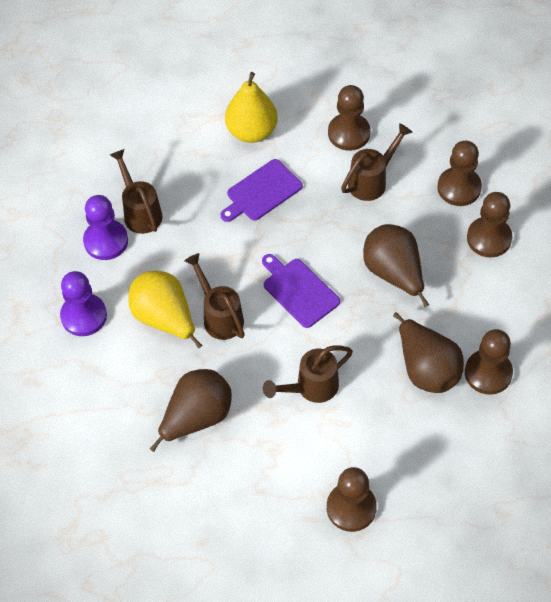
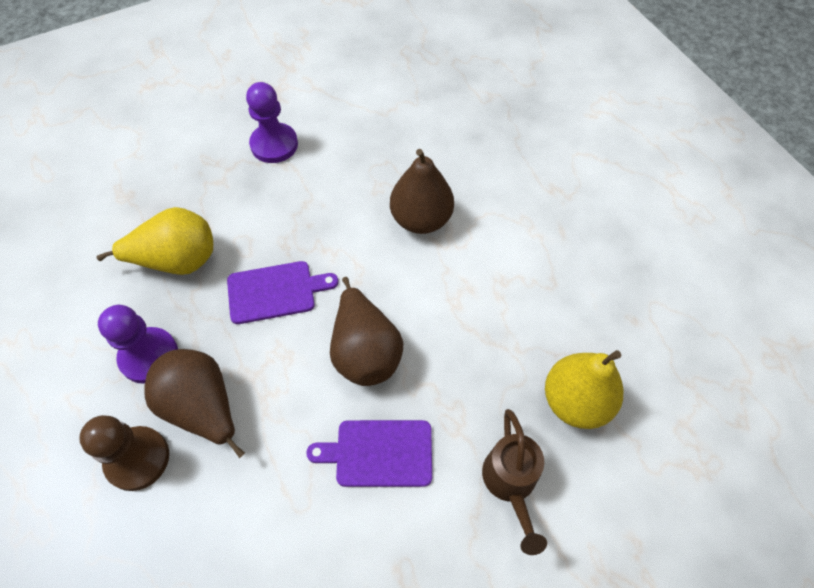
brown pawn: [327,467,377,532] [328,85,371,151] [437,141,482,206] [465,329,513,395] [467,192,512,257] = 5 -> [79,415,169,491] = 1
brown watering can: [110,149,162,234] [184,253,245,340] [263,345,353,403] [341,123,412,201] = 4 -> [482,409,547,555] = 1

